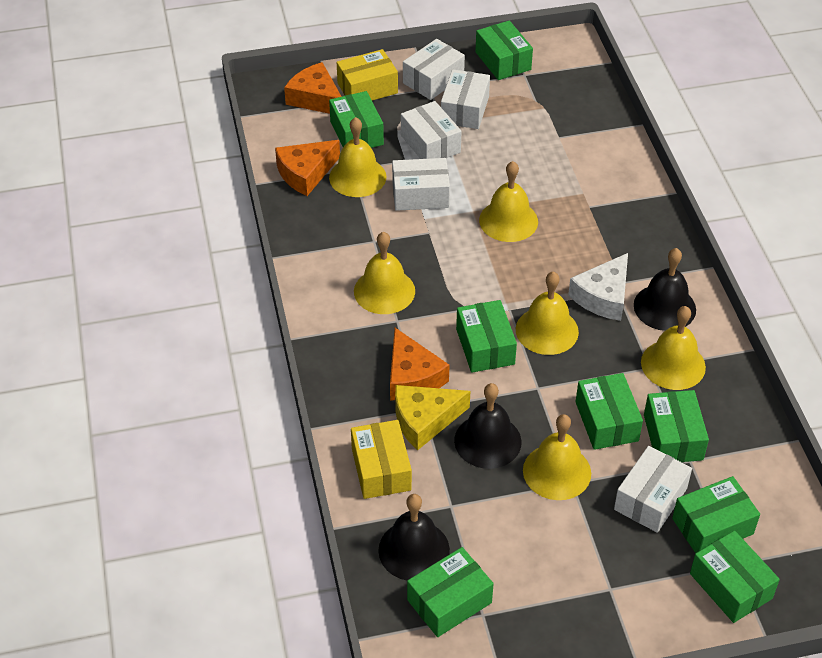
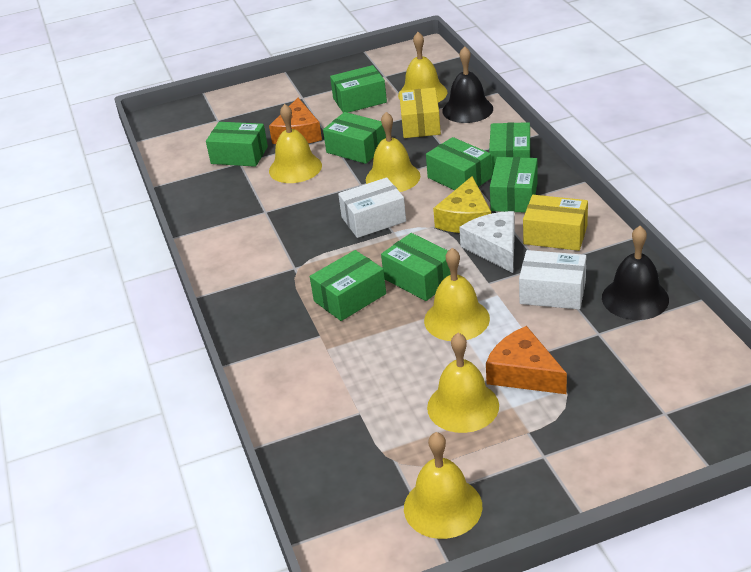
black bell: [378,494,450,581] [454,383,522,469] [634,248,696,331] = 3 -> [442,46,493,123] [602,226,669,320] = 2
orange cheese: [275,140,340,196] [284,62,342,114] [390,328,449,400] = 3 -> [269,98,322,144] [486,326,567,394] = 2
white box: [392,158,450,211] [401,101,462,159] [403,39,465,100] [441,69,490,129] [614,446,692,533] = 5 -> [338,178,406,238] [519,250,586,310] = 2

